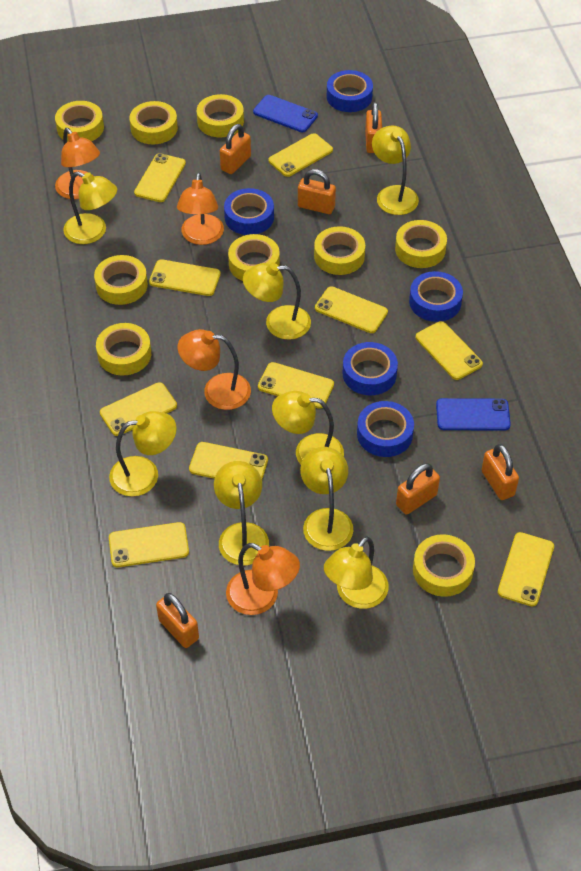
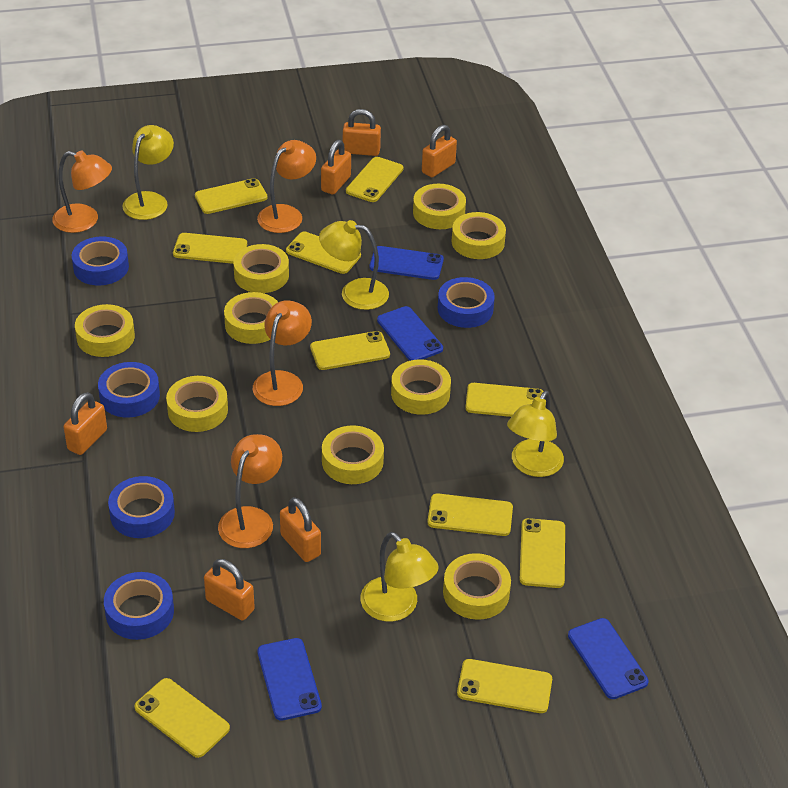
blue phone: [253,95,318,132] [436,398,511,431] = 2 -> [257,638,322,721] [369,246,444,280] [377,306,443,361] [568,618,649,699] = 4
yellow lamp: [63,172,117,244] [109,411,177,496] [214,461,269,565] [243,263,311,340] [272,391,344,464] [300,447,353,551] [324,536,389,609] [372,126,419,215] = 8 -> [122,125,174,220] [319,220,389,310] [360,532,439,622] [507,391,564,477] = 4

